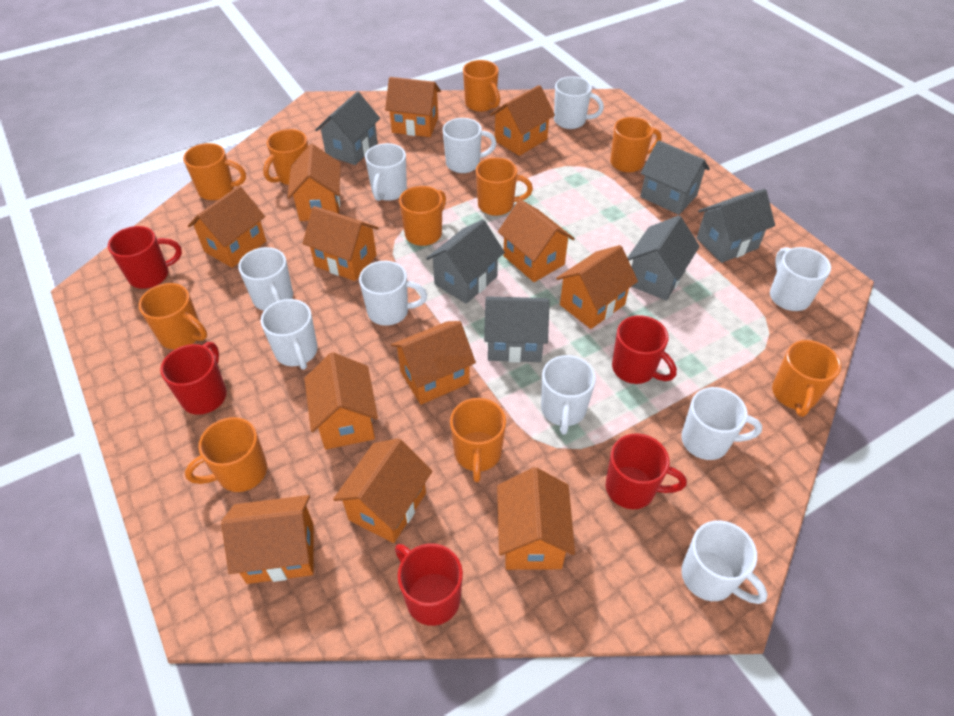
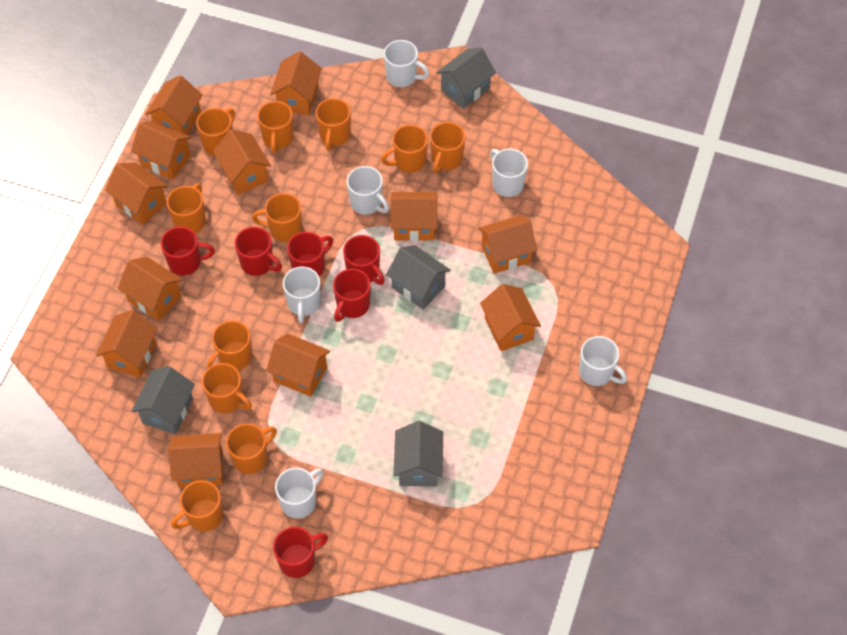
grey house: [315,92,380,165] [426,219,505,304] [484,296,550,363] [628,215,700,301] [640,140,710,215] [697,189,775,263] = 6 -> [132,366,195,434] [386,245,451,310] [394,421,443,487] [436,47,496,109] = 4
orange mug: [139,283,207,349] [183,143,246,201] [185,417,267,492] [263,129,308,185] [399,186,446,246] [450,398,506,482] [463,60,500,112] [476,157,533,216] [610,117,661,173] [772,340,841,417] = 10 -> [167,183,206,233] [171,480,223,532] [196,108,235,156] [202,363,252,413] [207,321,252,370] [226,423,277,474] [252,193,302,242] [257,101,293,154] [316,98,351,151] [381,125,428,173] [430,122,465,173] = 11
red mug: [108,226,182,289] [160,342,227,415] [395,543,463,626] [606,433,687,509] [612,315,677,384] = 5 -> [161,226,215,276] [234,227,282,276] [273,527,328,578] [287,232,333,277] [333,269,371,322] [343,235,385,285] = 6
white mug: [238,247,293,311] [261,299,318,370] [359,261,427,326] [365,143,407,201] [443,118,497,173] [541,355,596,435] [554,76,604,129] [681,387,762,460] [681,520,768,604] [770,247,831,311] = 10 -> [275,468,324,519] [283,266,321,323] [347,166,389,215] [384,40,429,87] [490,149,528,197] [579,336,627,386] = 6

